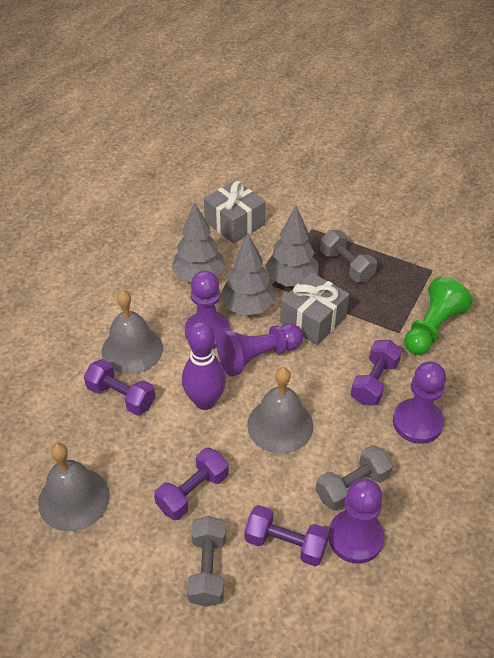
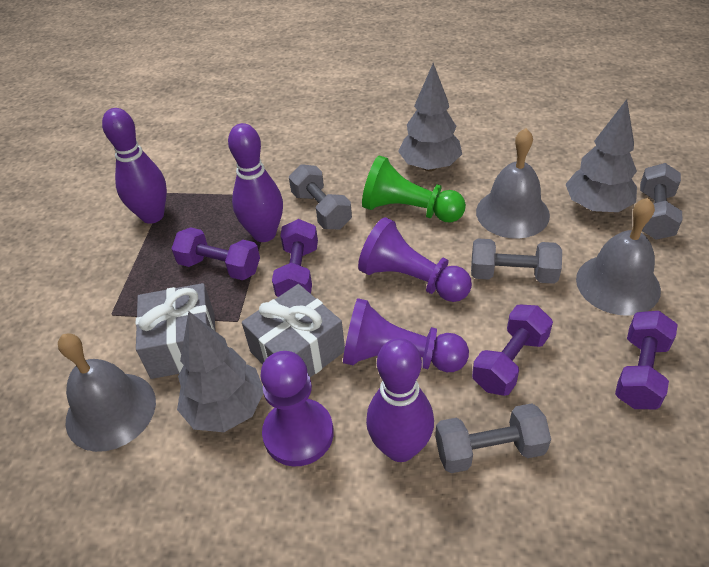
grey dumbbell: [187,516,226,607] [316,445,393,511] [320,230,377,282] = 3 -> [289,164,352,229] [435,403,551,473] [471,239,562,284] [640,163,682,240] = 4
purple bowling pin: [182,322,226,410] = 1 -> [102,108,167,224] [228,123,283,242] [366,338,434,462] = 3
purple pawn: [185,270,230,349] [216,323,303,376] [329,478,385,563] [393,362,446,444] = 4 -> [260,351,333,467] [343,298,469,372] [358,217,472,302] = 3

